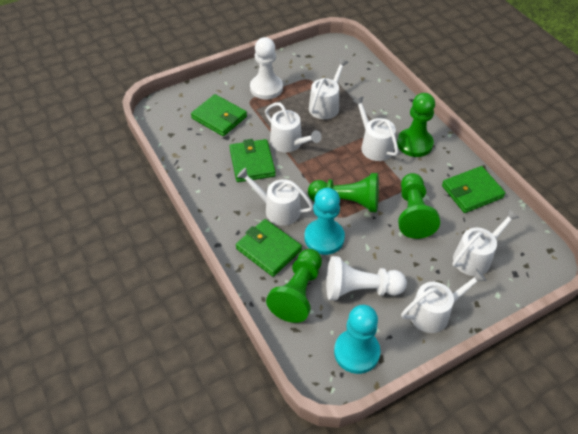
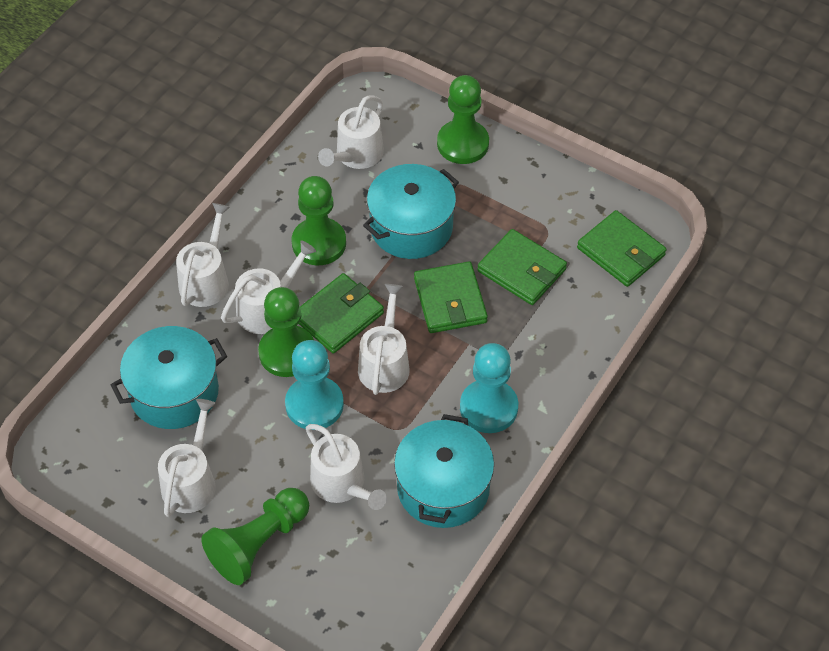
turquoise pot: none = 0 -> [111,326,227,429] [363,164,459,259] [394,414,494,528] = 3
white pawn: [250,37,283,99] [326,256,407,300] = 2 -> none = 0

